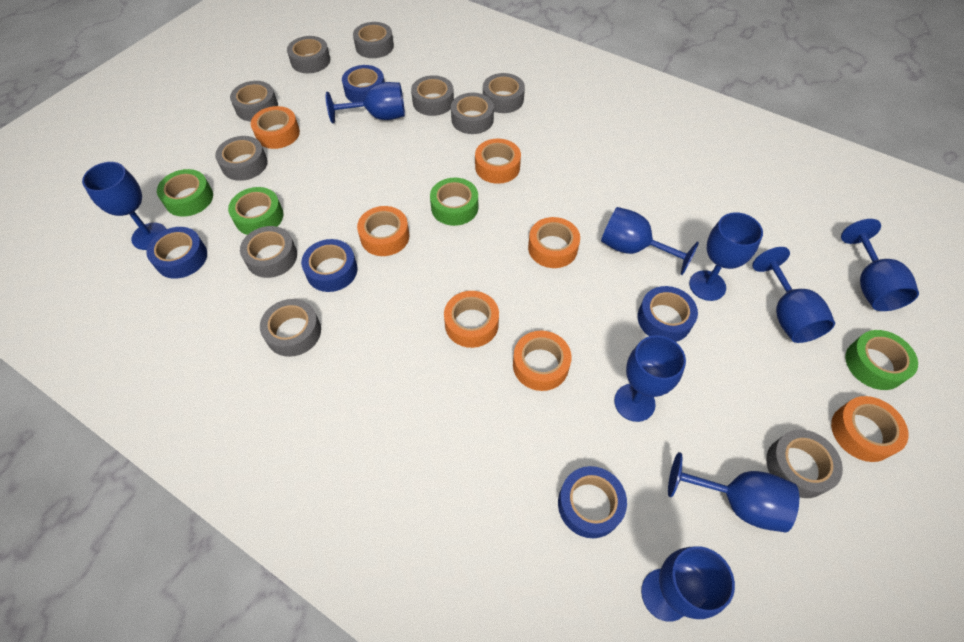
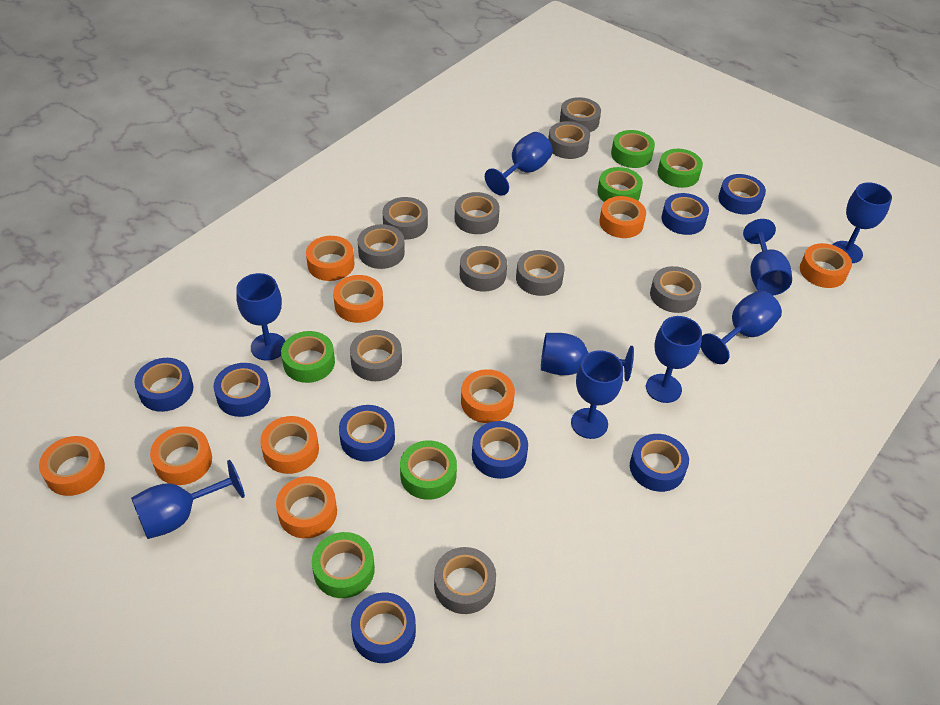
blue tape: [146,227,207,279] [301,239,358,292] [342,65,384,102] [558,466,627,538] [638,286,698,342] = 5 -> [134,358,193,412] [213,363,271,417] [339,405,395,462] [351,593,416,663] [472,421,528,479] [630,434,689,492] [661,193,709,235] [718,174,766,214] = 8
green tape: [157,169,213,217] [228,187,284,235] [430,178,478,226] [845,330,918,390] = 4 -> [281,331,335,383] [312,532,375,598] [400,440,457,500] [597,167,643,202] [611,130,655,168] [658,149,703,188] = 6
orange tape: [251,106,300,149] [357,206,409,256] [444,291,499,348] [475,139,521,184] [513,331,572,391] [528,217,580,268] [831,396,909,462] = 7 -> [39,436,105,496] [150,426,212,485] [260,416,319,474] [276,476,337,538] [306,236,355,281] [333,275,383,323] [461,369,515,423] [599,196,646,238] [800,243,852,288] = 9

